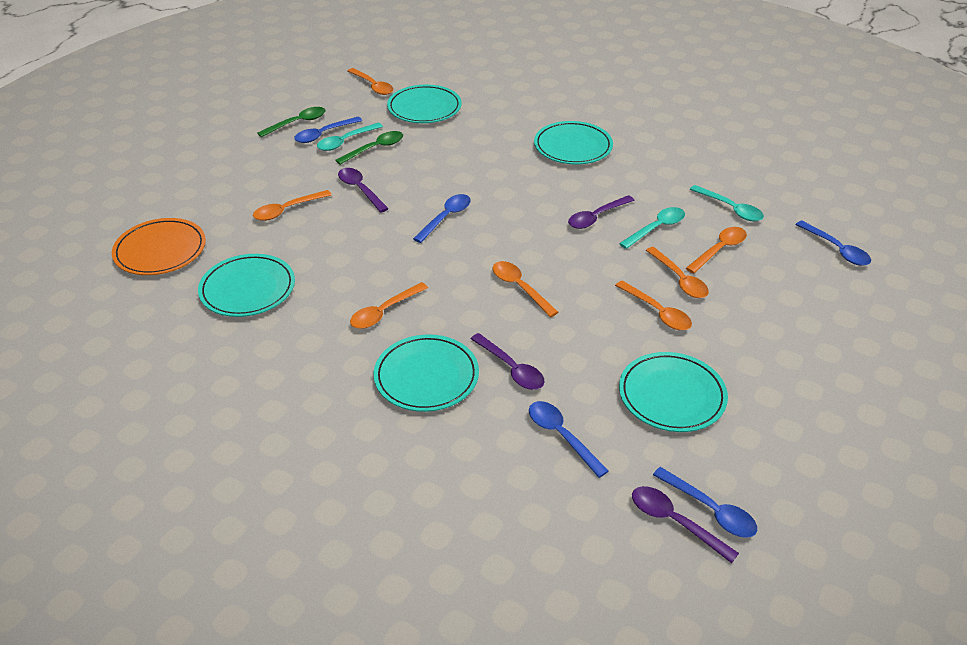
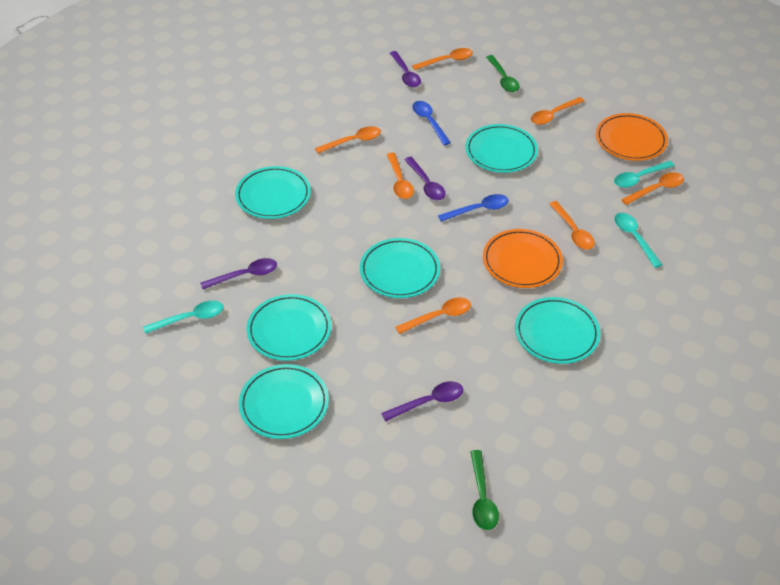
blue spoon: [294,117,362,143] [413,194,471,243] [529,401,609,478] [653,467,757,538] [795,220,871,266] = 5 -> [412,101,451,145] [438,194,509,222] = 2
orange plate: [112,218,206,275] = 1 -> [483,229,563,288] [596,113,668,161] = 2
turquoise plate: [198,254,295,317] [374,334,479,412] [387,85,462,123] [534,121,613,164] [619,352,728,432] = 5 -> [235,166,311,219] [239,364,329,439] [247,294,331,361] [360,238,440,298] [466,124,538,173] [515,297,600,364] = 6

